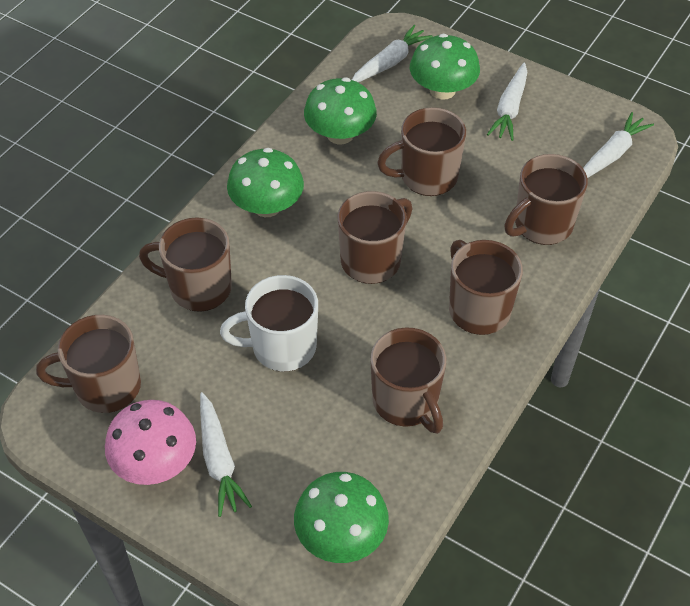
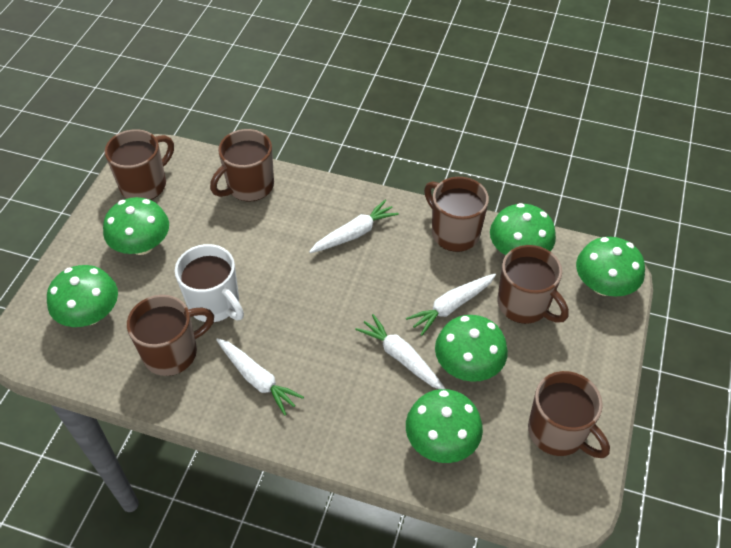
brown mug: [36,315,141,413] [139,217,232,312] [337,191,412,284] [370,327,446,434] [377,107,466,196] [449,240,523,335] [504,154,588,245] = 7 -> [104,129,174,200] [127,295,214,376] [210,129,274,202] [424,177,489,252] [497,245,569,324] [528,371,610,458] = 6
green mushroom: [227,148,304,217] [294,472,389,563] [304,78,377,144] [410,34,480,100] = 4 -> [47,265,118,327] [103,197,169,255] [406,389,483,463] [435,315,508,382] [490,203,556,255] [576,237,645,296] = 6
pink mushroom: [105,400,196,485] = 1 -> none = 0

